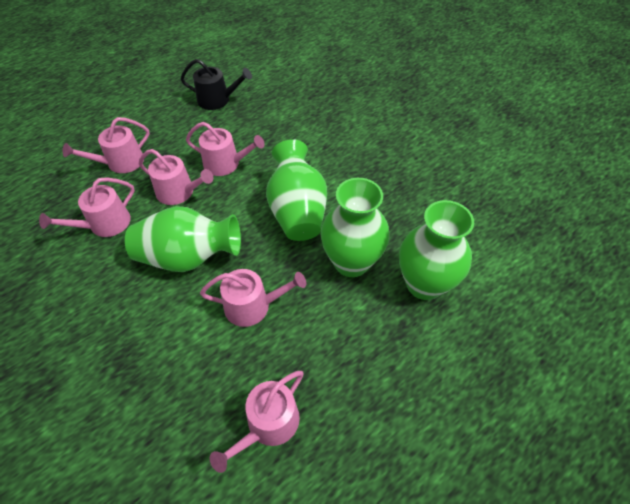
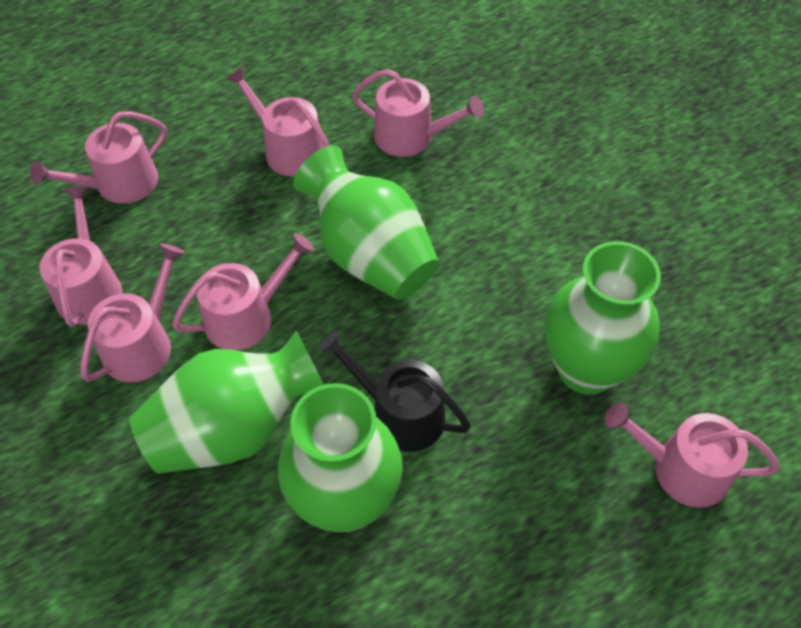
pink watering can: [39,177,135,237] [63,117,150,173] [139,149,214,205] [186,122,265,176] [200,269,306,327] [210,371,304,473] = 6 -> [30,111,167,204] [40,187,123,327] [80,243,185,383] [172,233,314,351] [226,66,330,177] [352,69,484,157] [605,402,780,508] = 7

